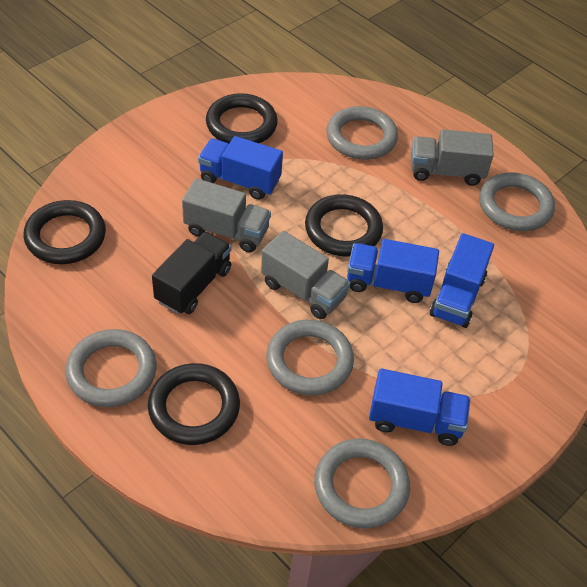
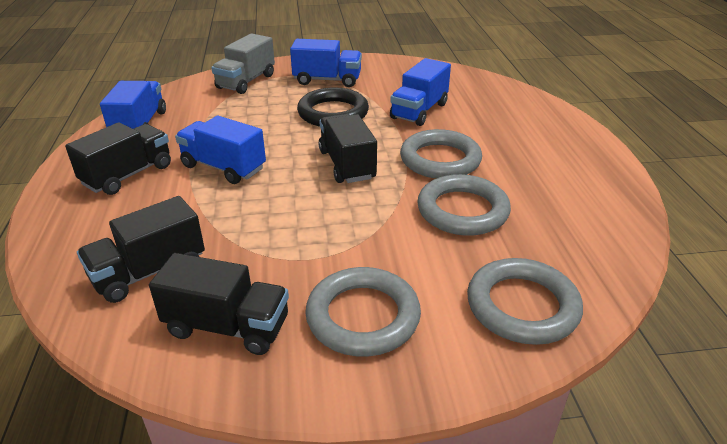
black ring: [23,200,106,264] [148,363,240,445] [206,93,278,143] [305,194,383,256] = 4 -> [297,88,369,127] = 1
black truck: [152,232,231,314] = 1 -> [65,122,171,195] [77,196,205,303] [149,253,289,355] [318,114,377,183] = 4
grey ring: [65,329,156,407] [266,320,354,396] [314,438,410,529] [326,106,398,160] [479,172,555,231] = 5 -> [305,267,421,357] [400,129,482,179] [417,174,511,236] [467,258,583,345] = 4
grey truck: [182,178,271,253] [261,231,350,319] [411,129,494,186] = 3 -> [211,33,275,94] = 1

